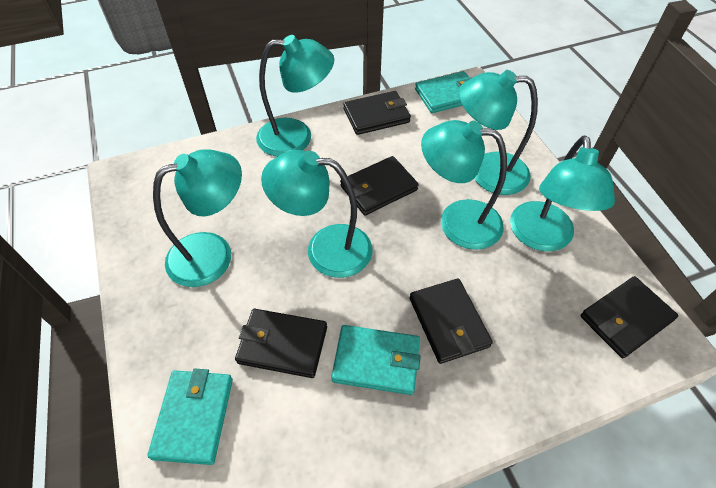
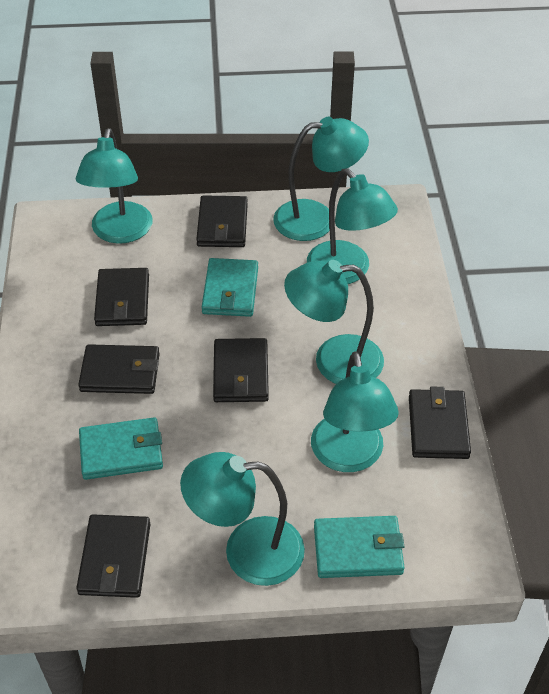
black wallet: [235,309,327,378] [340,156,419,215] [343,91,411,135] [410,278,493,364] [580,276,678,358] = 5 -> [76,514,150,598] [78,344,160,394] [94,268,149,326] [196,195,248,247] [213,338,269,402] [409,386,471,459] = 6

